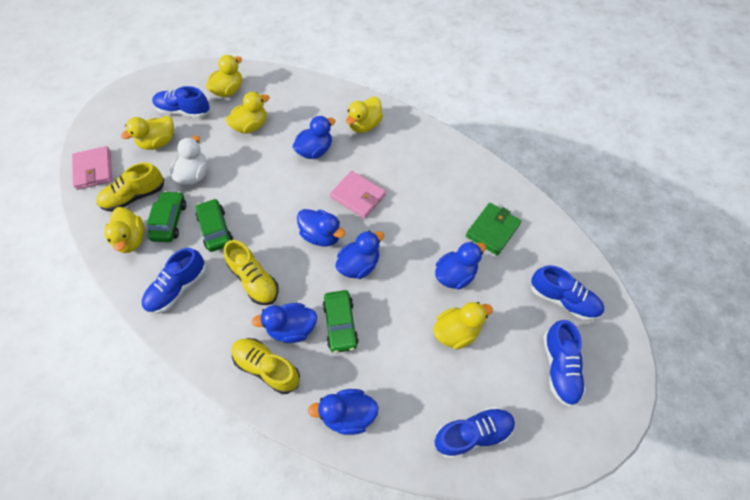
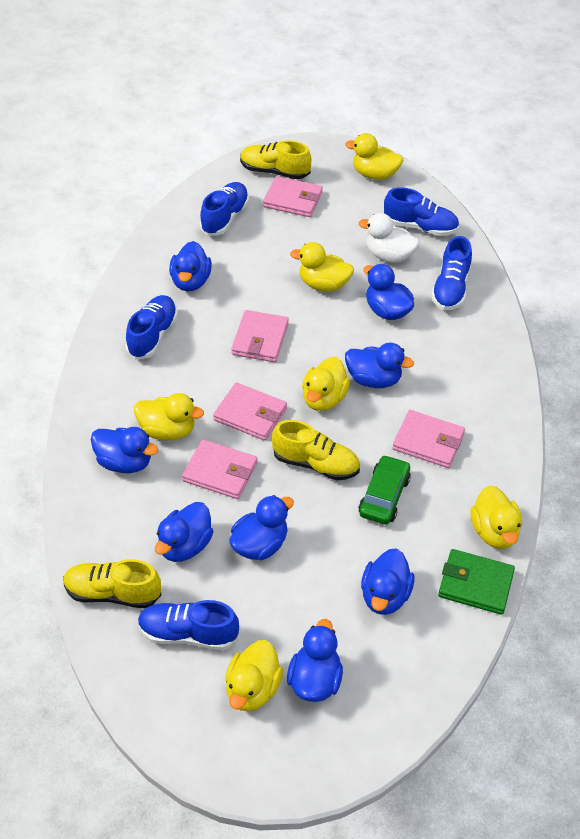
blue duck: [252,303,317,343] [292,116,335,159] [297,209,345,247] [308,389,379,435] [335,231,384,279] [435,241,486,290] = 6 -> [91,427,158,473] [155,502,214,562] [169,241,212,291] [229,495,294,560] [287,619,343,702] [345,343,414,388] [361,548,414,615] [363,264,414,320] = 8
green car: [147,191,186,242] [196,199,233,252] [323,290,359,353] = 3 -> [358,455,411,524] = 1
pink wallet: [72,146,113,190] [330,171,386,219] = 2 -> [182,439,258,499] [213,383,287,441] [231,310,289,362] [263,176,323,217] [392,410,465,468] = 5

